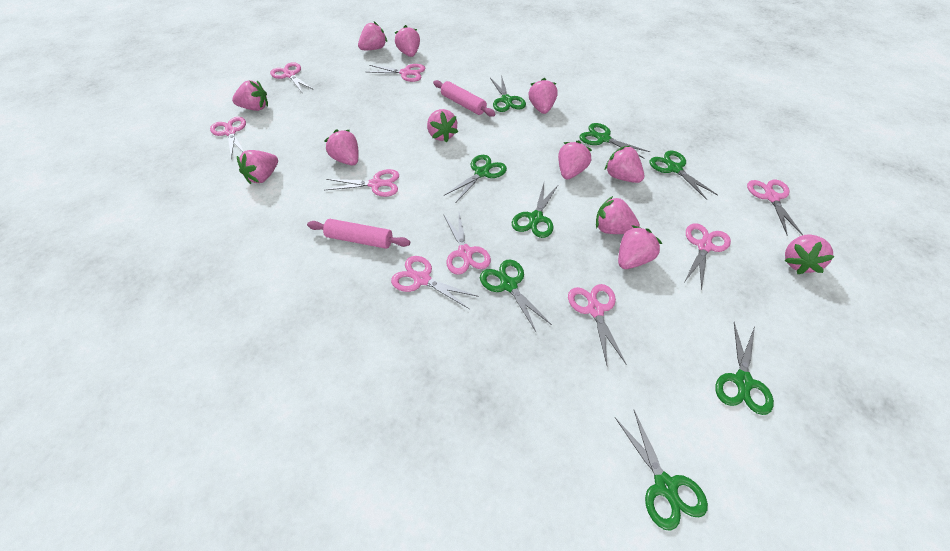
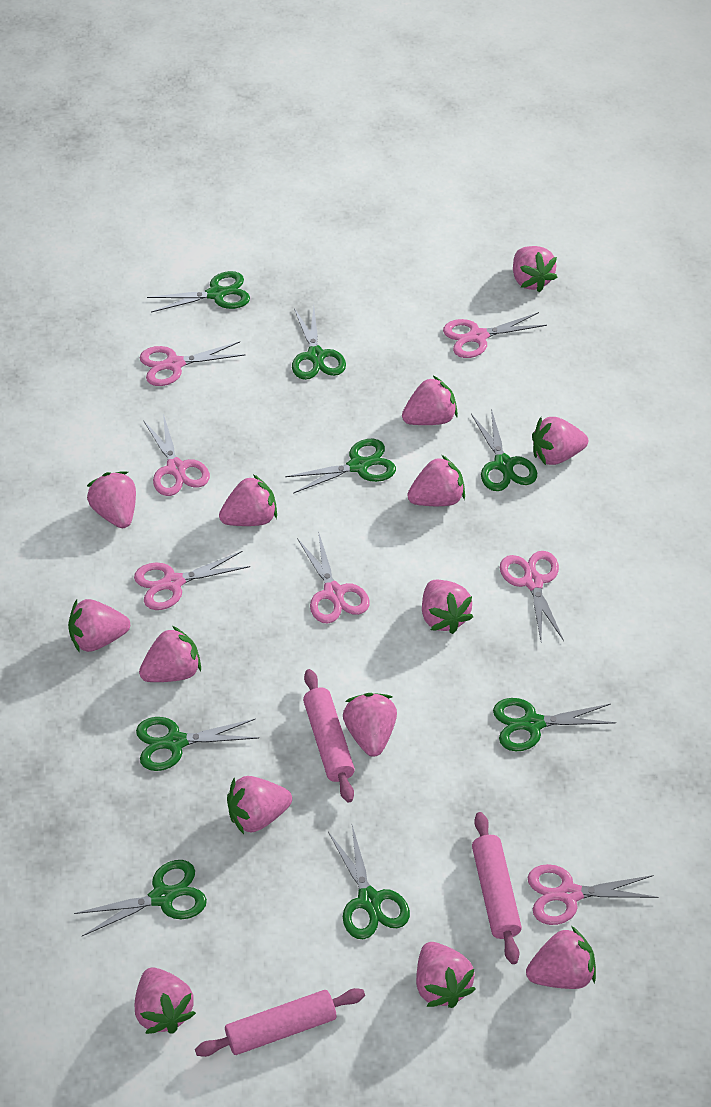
pink rolling pin: [307,219,410,249] [433,80,496,117] = 2 -> [195,988,365,1057] [303,669,355,803] [472,812,522,964] = 3
pink scissors: [210,117,246,159] [270,62,314,92] [325,169,399,197] [368,64,426,82] [391,256,478,309] [444,213,491,275] [568,284,626,365] [685,223,731,290] [747,180,803,235] = 9 -> [134,551,250,610] [140,341,245,386] [143,414,210,496] [297,531,370,623] [443,312,547,358] [500,551,564,641] [527,864,659,925] = 7
pink strawberry: [232,80,268,111] [237,150,278,184] [324,129,359,165] [358,22,387,50] [395,25,420,57] [427,109,458,143] [528,78,558,114] [558,140,592,179] [596,196,640,234] [605,146,644,183] [618,225,662,269] [784,234,835,274] = 12 -> [68,599,130,653] [87,471,136,528] [135,967,196,1034] [139,626,201,682] [219,474,277,526] [227,776,292,834] [343,693,397,757] [402,376,458,425] [407,455,465,506] [416,942,476,1008] [422,580,473,634] [513,246,557,293] [526,926,596,989] [532,417,588,465] = 14

